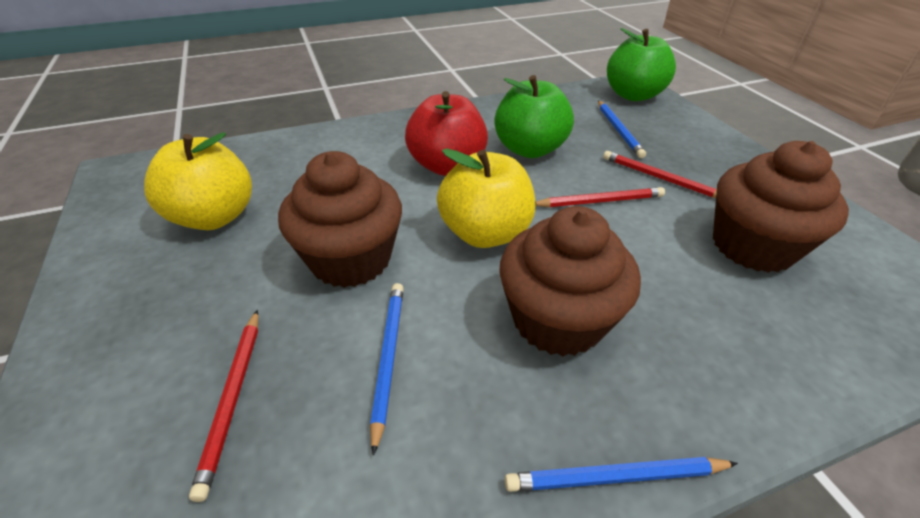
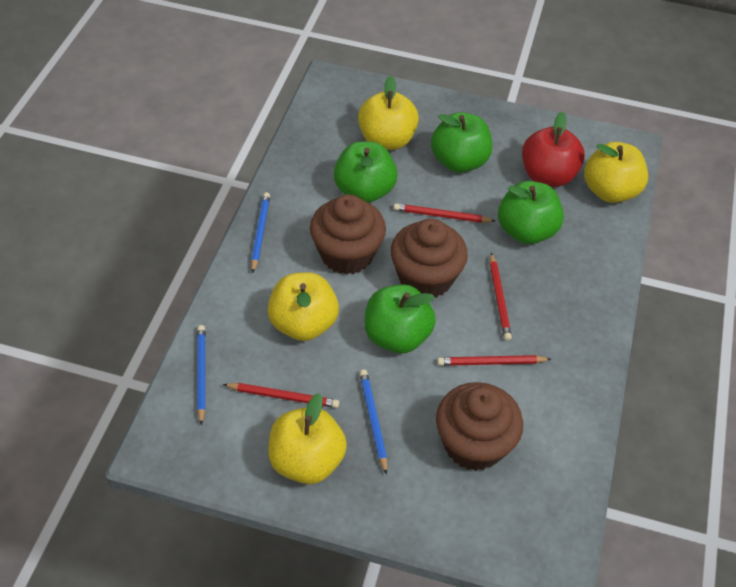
green apple: [494,75,574,158] [607,28,676,101] = 2 -> [334,141,398,203] [365,284,436,353] [431,112,492,173] [498,181,564,244] = 4
red pencil: [189,310,258,502] [535,187,665,207] [603,151,717,198] = 3 -> [223,383,340,408] [394,203,495,223] [437,355,551,366] [490,253,512,341] = 4
yellow apple: [144,132,252,230] [437,148,535,248] = 2 -> [268,272,339,341] [268,393,347,484] [358,76,419,150] [584,142,648,203] = 4

